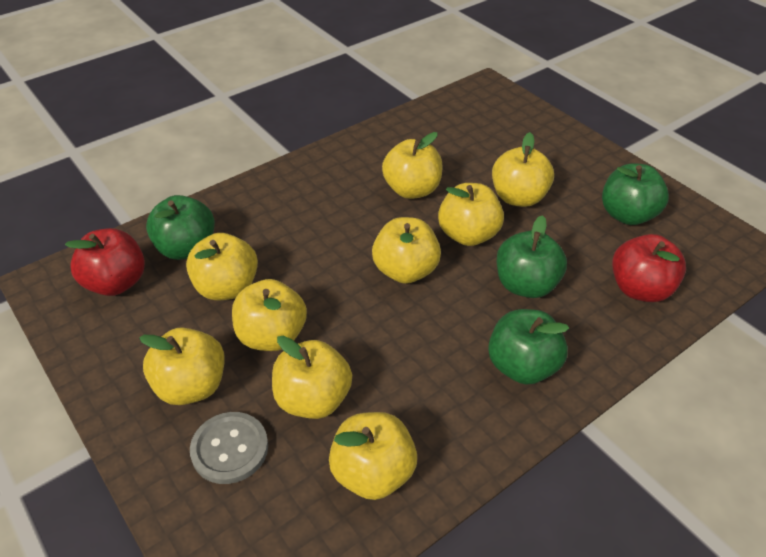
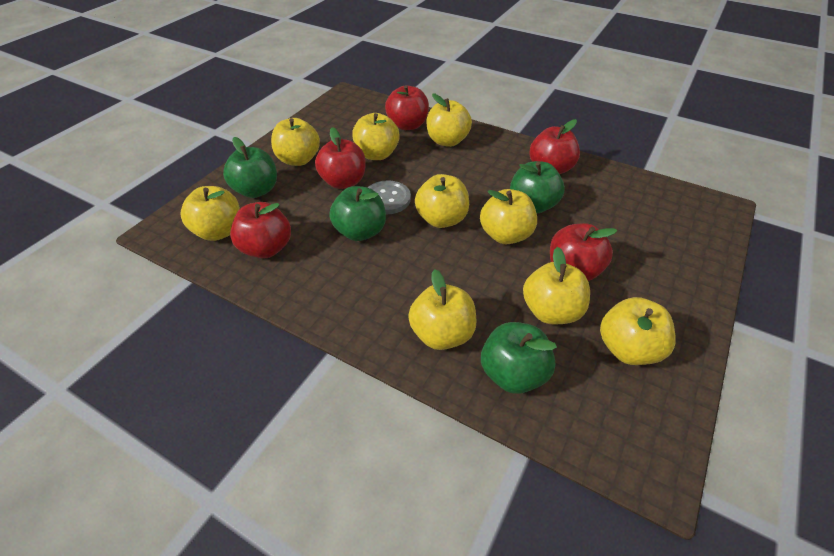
red apple: [65,228,145,296] [612,234,686,302] = 2 -> [230,202,291,259] [315,127,365,189] [385,85,429,130] [529,119,580,174] [550,223,617,281] = 5

